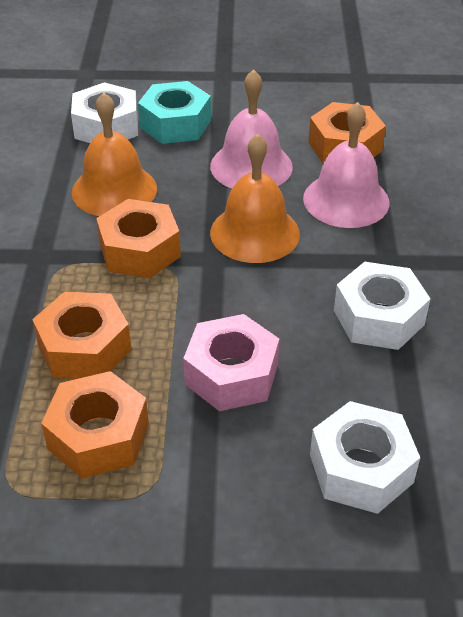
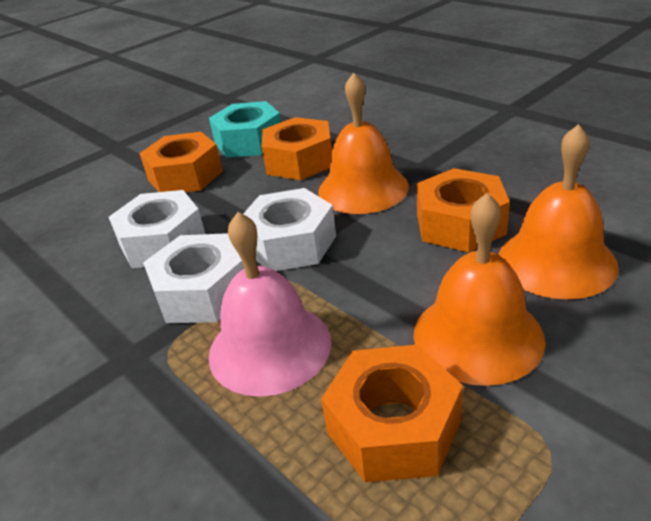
orange bell: [72,92,157,216] [210,134,300,263] = 2 -> [318,73,409,214] [414,193,546,386] [498,124,619,299] = 3
pink bell: [210,69,293,188] [303,102,389,228] = 2 -> [209,212,331,397] = 1
pink nut: [183,314,279,411] = 1 -> none = 0

